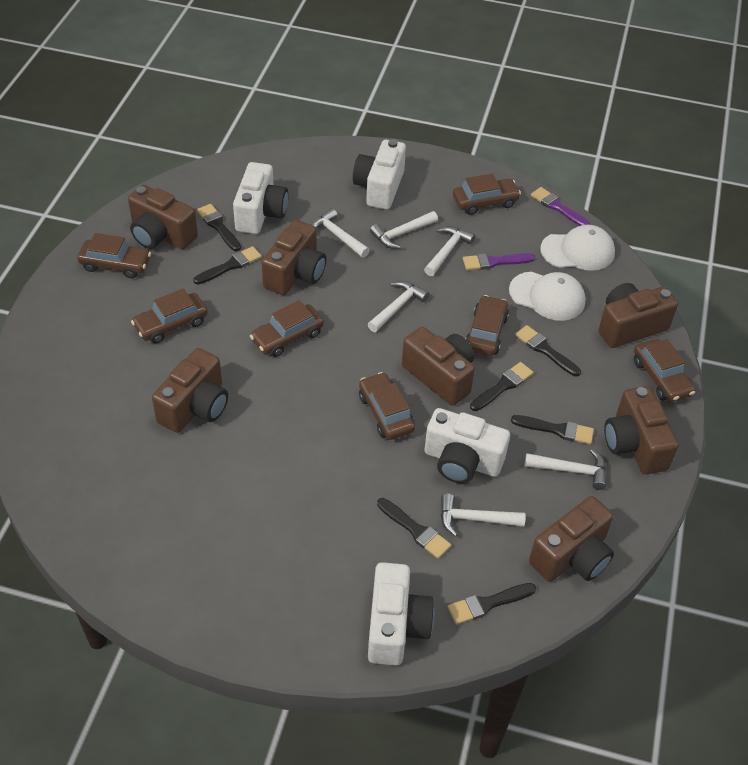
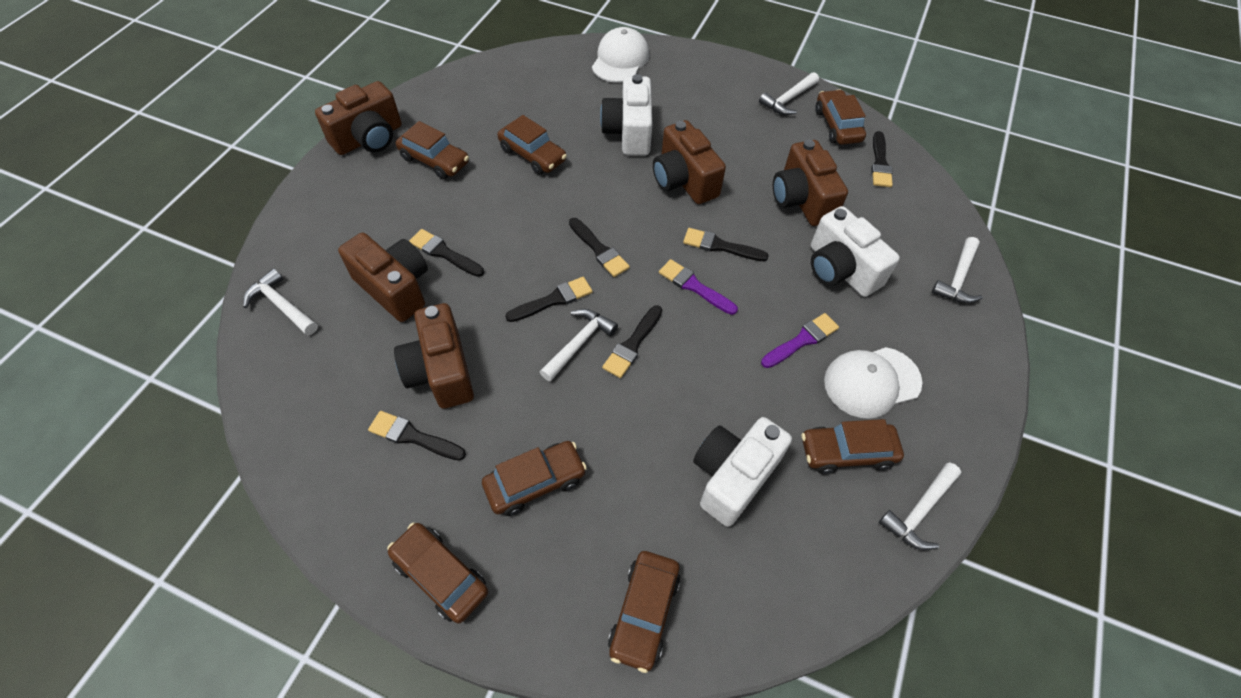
brown camera: [128,185,198,249] [152,348,228,433] [262,220,326,295] [402,327,475,406] [529,496,614,582] [598,283,678,348] [604,386,679,474] = 7 -> [315,81,402,155] [338,233,428,322] [394,303,474,409] [653,120,726,204] [773,140,848,226] = 5
white camera: [233,162,288,234] [353,139,406,210] [368,562,435,666] [424,408,510,483] = 4 -> [600,74,652,155] [693,417,792,527] [811,206,900,297] = 3
white hammer: [311,208,370,258] [368,281,429,332] [370,211,438,249] [424,226,475,276] [441,493,526,537] [524,449,606,490] = 6 -> [243,268,318,335] [540,309,618,382] [759,72,819,115] [879,462,962,550] [932,237,983,303] = 5

